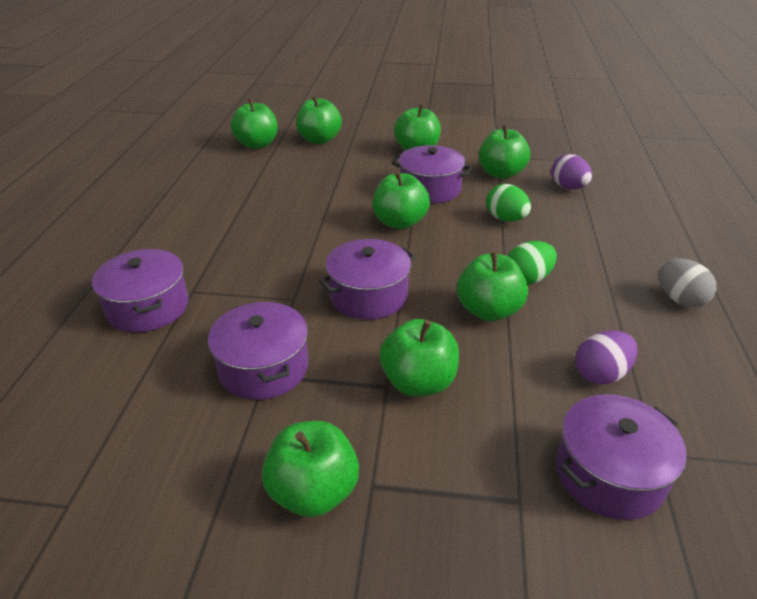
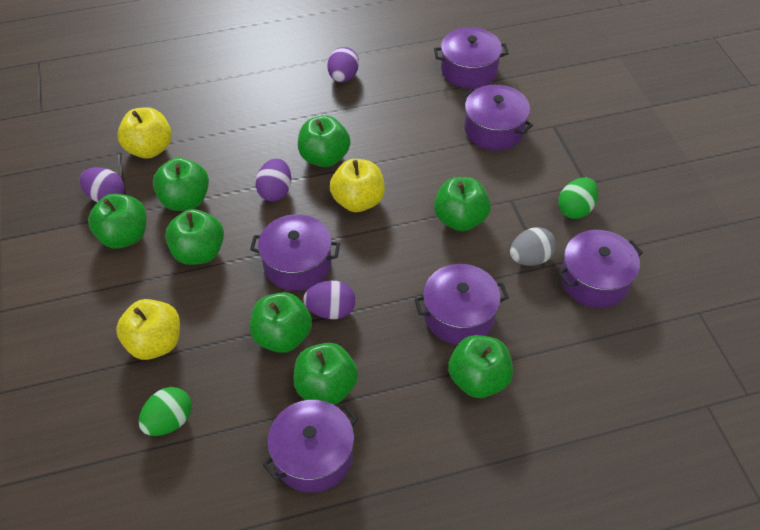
purple egg: [551,154,592,189] [576,330,638,384] = 2 -> [80,167,124,202] [255,158,291,201] [303,281,356,319] [327,47,359,82] = 4
purple pot: [92,249,189,332] [208,302,309,400] [319,239,415,320] [392,145,473,203] [556,394,687,520] = 5 -> [250,214,340,291] [263,400,358,493] [414,264,509,345] [434,27,509,89] [462,85,533,151] [558,230,643,308] = 6
yellow apple: none = 0 -> [116,299,180,360] [117,107,172,159] [330,159,385,212] = 3

